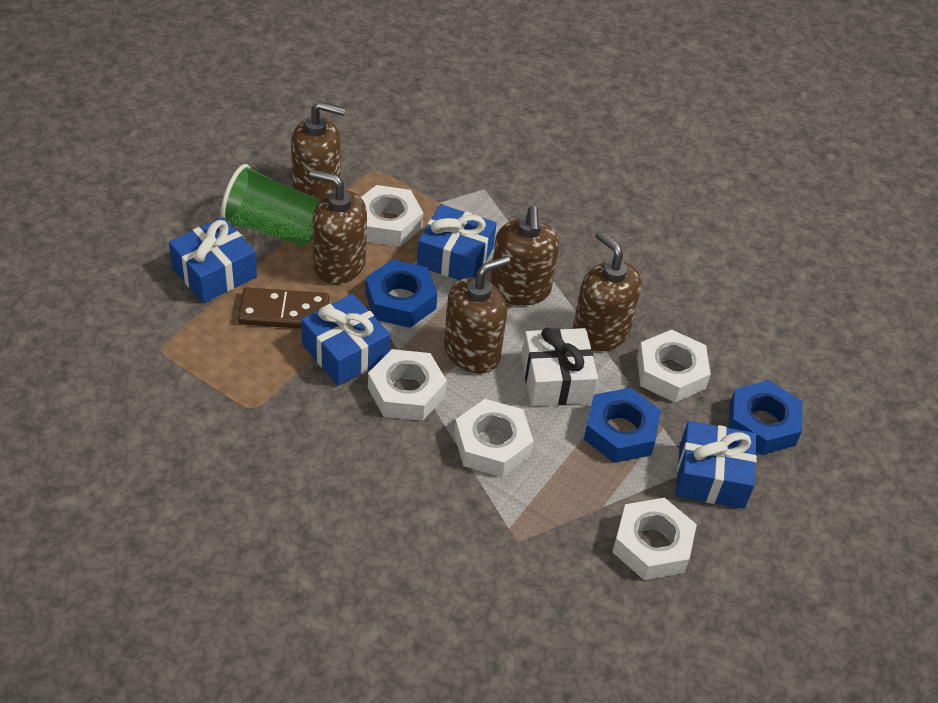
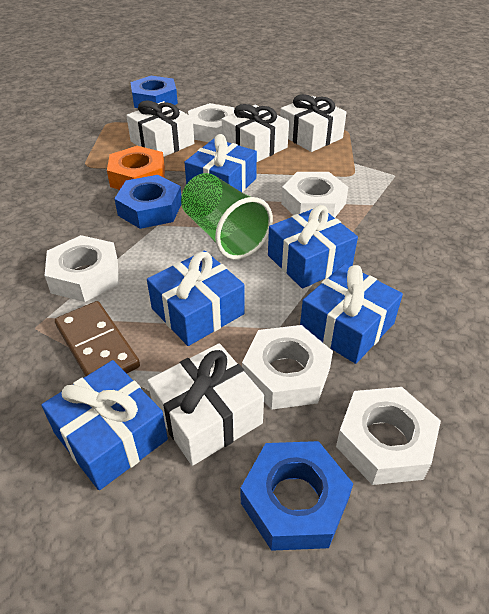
blue gift: [169,217,257,303] [301,294,390,386] [417,204,497,280] [676,421,757,509] = 4 -> [41,360,168,490] [147,251,245,346] [184,134,257,192] [268,205,358,289] [300,264,403,364] = 5
brown soap dispenser: [291,101,346,201] [309,170,367,284] [444,256,510,374] [490,206,559,306] [572,231,642,352] = 5 -> none = 0
orange nut: none = 0 -> [107,146,165,190] = 1
white gift: [521,327,598,406] = 1 -> [126,101,194,157] [147,343,264,466] [222,104,289,162] [280,94,347,152] = 4

